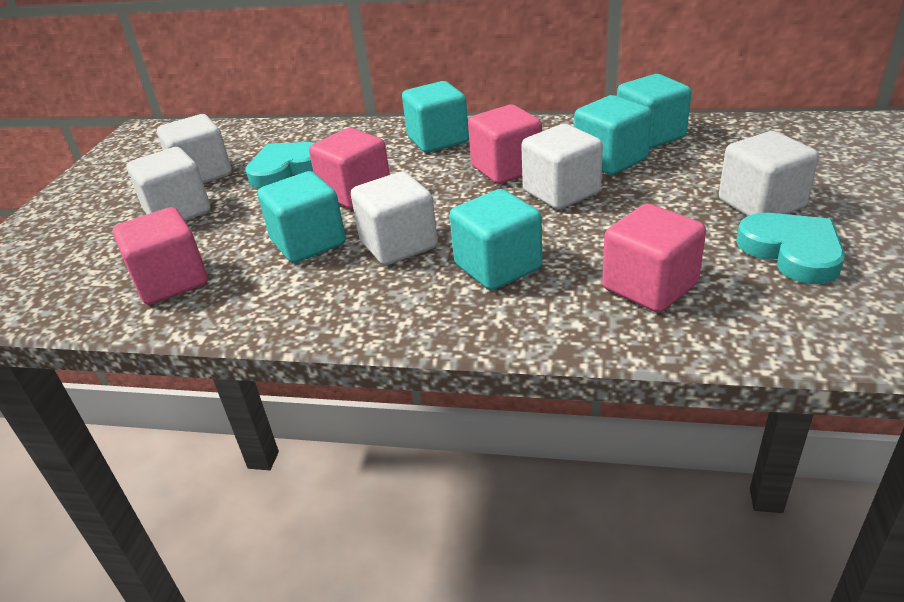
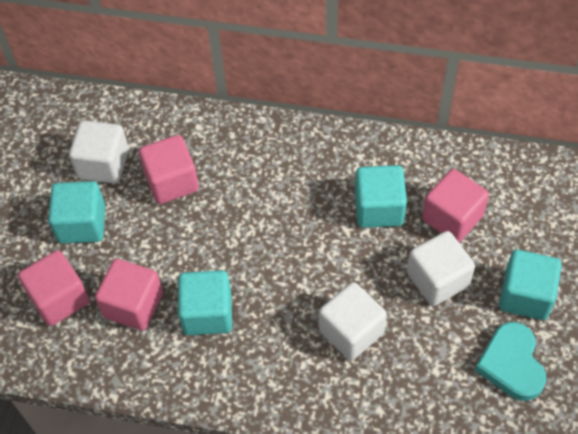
turquoise cube: [258,171,346,263] [402,81,469,153] [449,189,542,290] [574,95,652,175] [617,74,692,149] = 5 -> [48,181,106,244] [178,270,232,335] [355,165,407,228] [499,250,562,320] = 4
turquoise heart: [245,142,314,188] [736,213,845,284] = 2 -> [475,322,546,401] = 1
white cube: [127,147,210,221] [157,114,231,184] [351,172,438,265] [521,124,603,210] [719,131,819,216] = 5 -> [69,120,129,184] [319,282,387,360] [407,231,475,306] = 3

